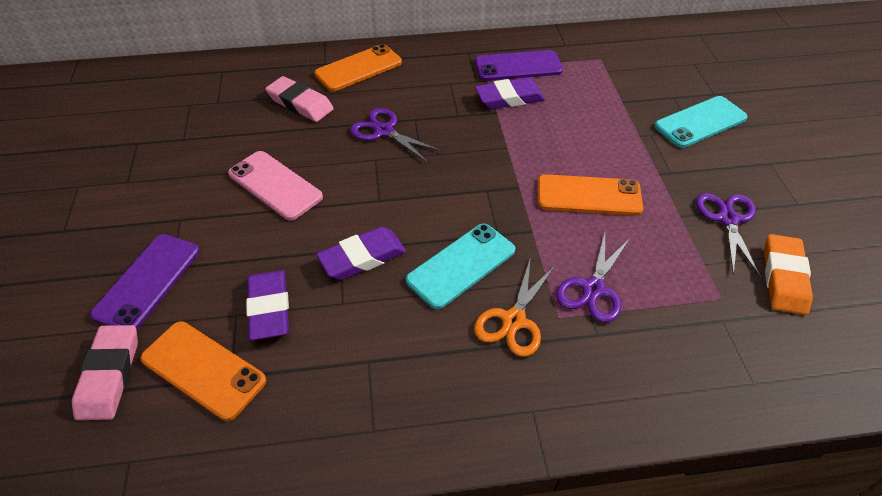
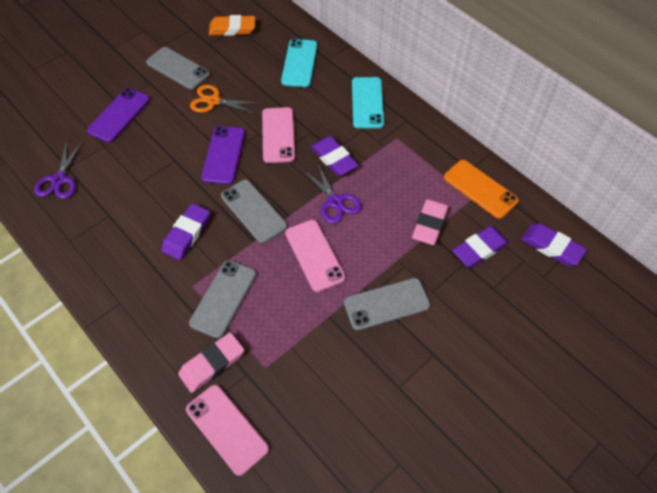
grey phone: none = 0 -> [146,47,210,90] [189,260,256,339] [221,180,287,244] [344,278,430,331] = 4
orange phone: [140,321,266,421] [314,44,402,91] [538,174,643,215] = 3 -> [444,160,519,219] = 1
pink phone: [228,151,323,220] = 1 -> [186,385,269,476] [262,107,295,163] [285,220,346,292] = 3
purple eraser: [246,270,289,341] [316,227,406,280] [475,77,545,109] = 3 -> [161,203,210,260] [311,136,359,176] [452,226,509,268] [521,223,587,266] = 4
purple scissors: [350,108,442,163] [556,233,631,322] [696,193,761,277] = 3 -> [34,140,83,199] [303,162,361,224] = 2

